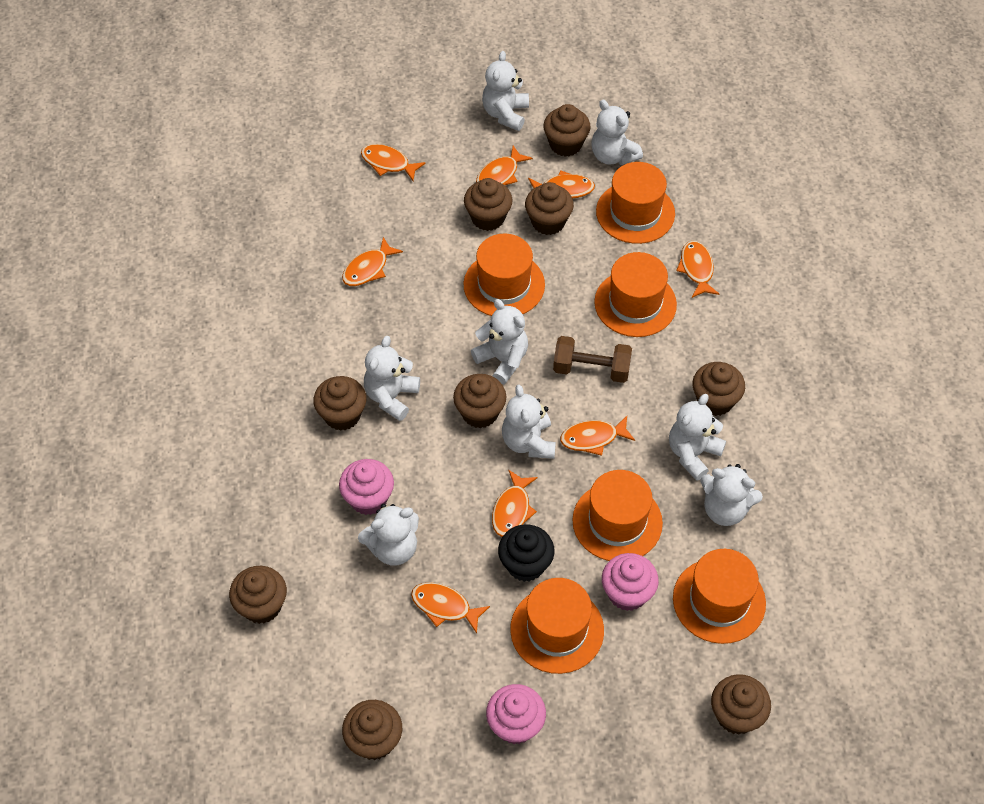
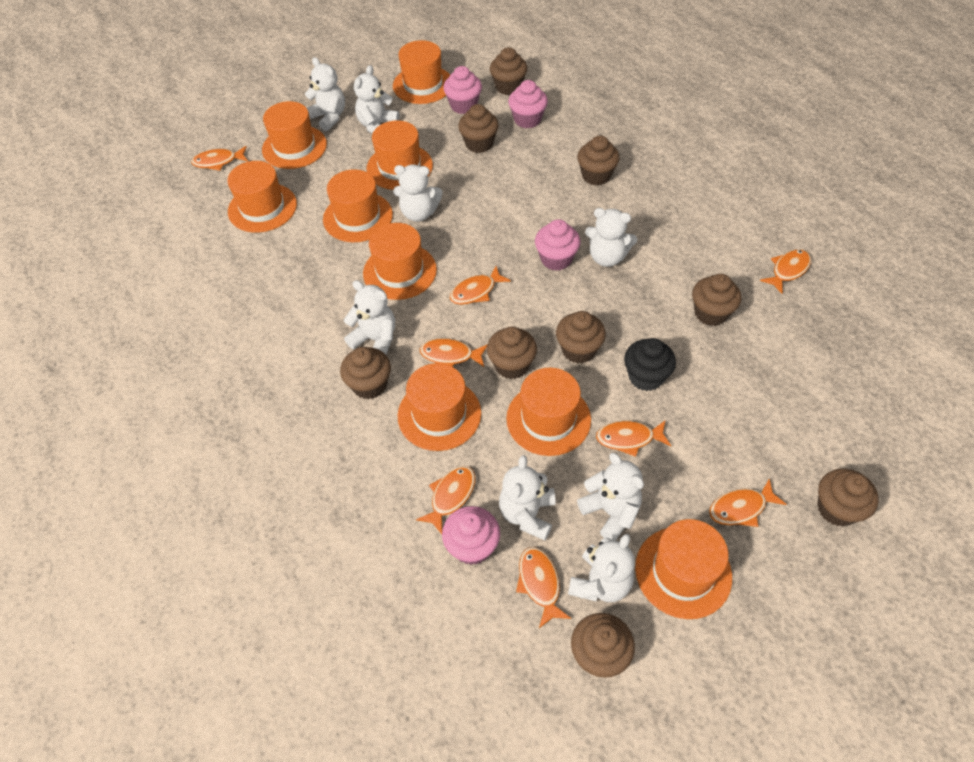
brown dumbbell: [553,336,632,383] = 1 -> none = 0
orange hat: [464,234,545,316] [510,578,604,674] [572,470,663,561] [594,252,677,337] [596,162,675,244] [673,549,766,644] = 6 -> [227,161,297,233] [262,101,327,169] [323,169,393,242] [363,223,437,300] [366,120,433,190] [393,40,450,104] [398,363,481,451] [506,368,591,456] [635,519,732,619] = 9
pink cupcake: [339,459,394,515] [486,684,546,744] [602,553,659,611] = 3 -> [442,506,500,565] [443,66,482,114] [508,80,548,128] [535,219,580,271] = 4

